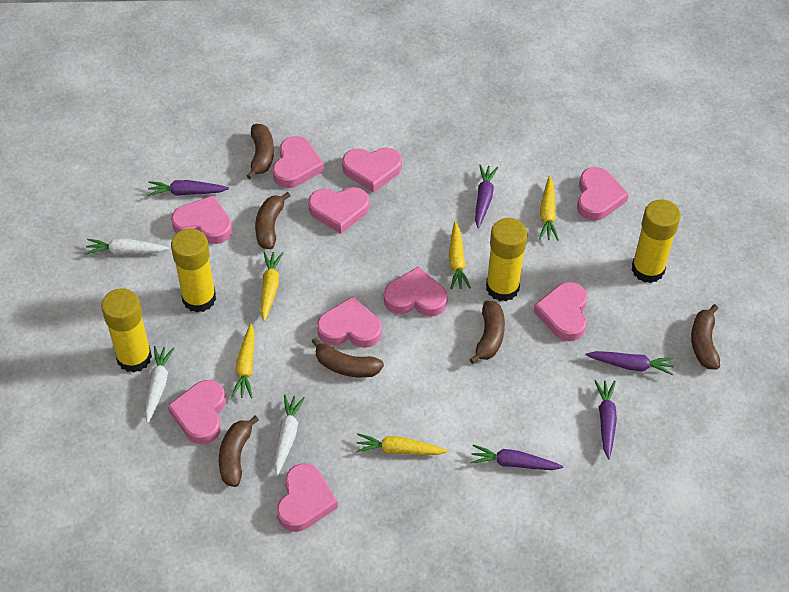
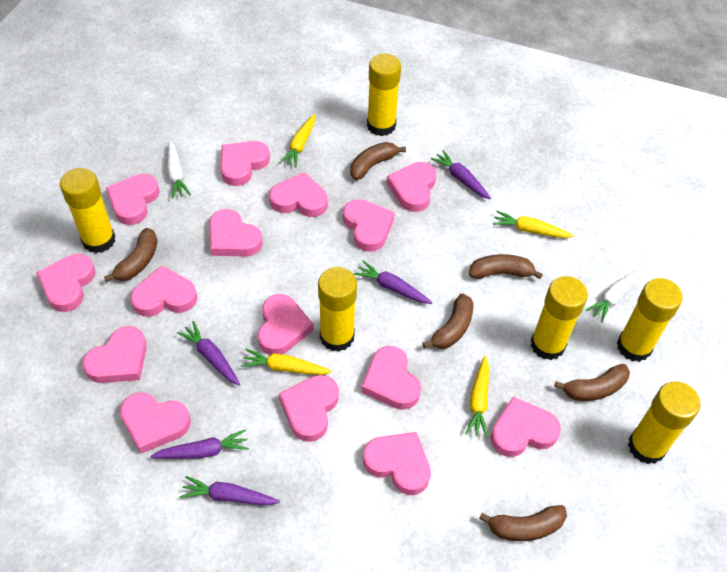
pink heart: [167,380,226,444] [171,196,232,244] [273,136,324,188] [277,463,338,532] [308,187,369,234] [317,297,382,348] [342,148,402,193] [384,266,448,317] [534,282,588,341] [577,167,629,221] = 10 -> [36,254,95,312] [82,326,147,383] [106,174,160,225] [120,393,191,454] [130,266,197,317] [209,209,263,257] [221,141,270,186] [258,294,314,355] [269,172,328,217] [279,375,339,442] [343,199,395,252] [361,346,421,410] [363,432,431,495] [387,162,436,212] [490,397,561,457] = 15
white carrot: [85,239,170,255] [145,346,175,423] [274,395,305,475] = 3 -> [167,141,191,199] [586,267,642,322] = 2
yellow carrot: [231,323,254,398] [261,251,283,322] [355,433,448,455] [449,222,471,289] [539,176,559,241] = 5 -> [241,349,332,375] [279,114,315,168] [465,356,489,438] [493,211,574,238] = 4
yellow glue stick: [101,288,152,372] [171,229,216,312] [486,218,528,301] [632,199,681,283] = 4 -> [60,168,115,253] [318,267,357,352] [367,54,401,136] [531,276,588,360] [617,278,682,362] [628,381,701,464] = 6

